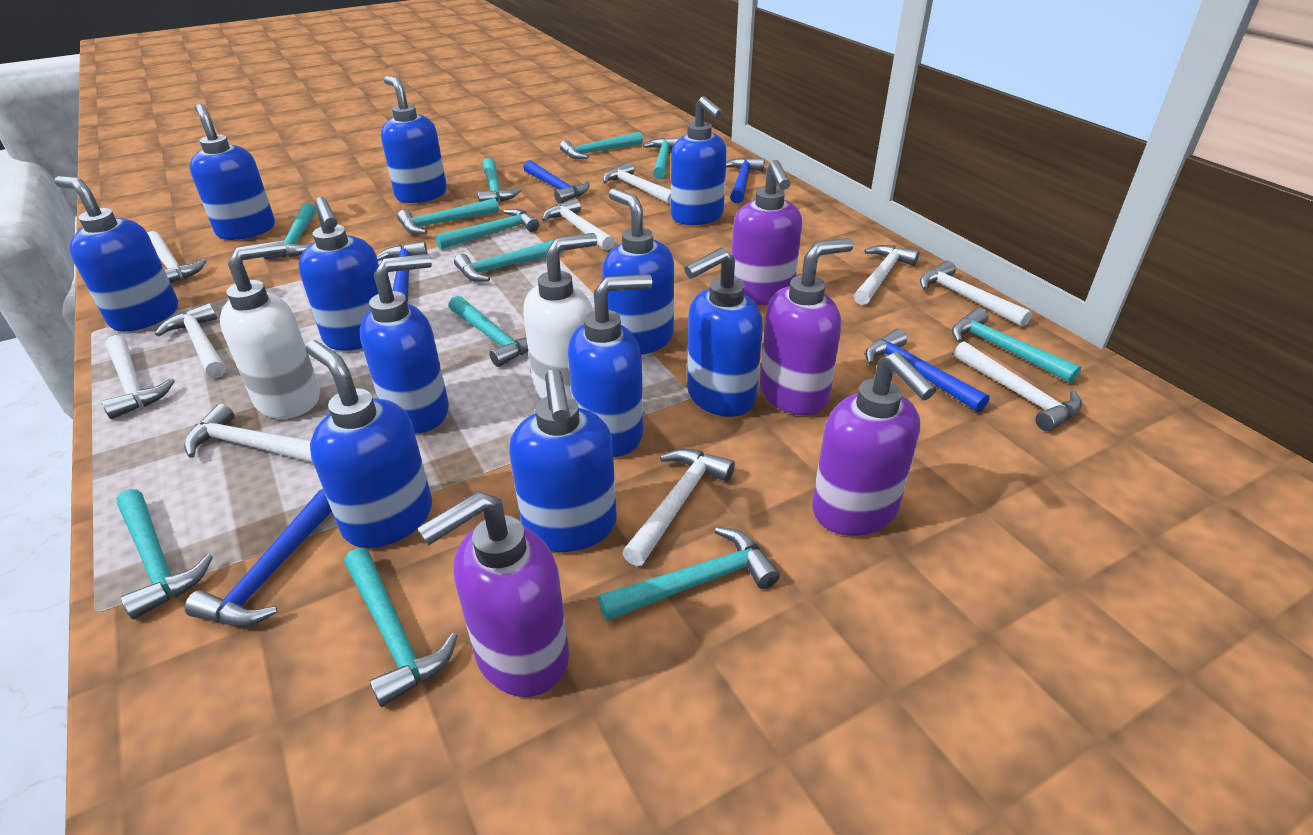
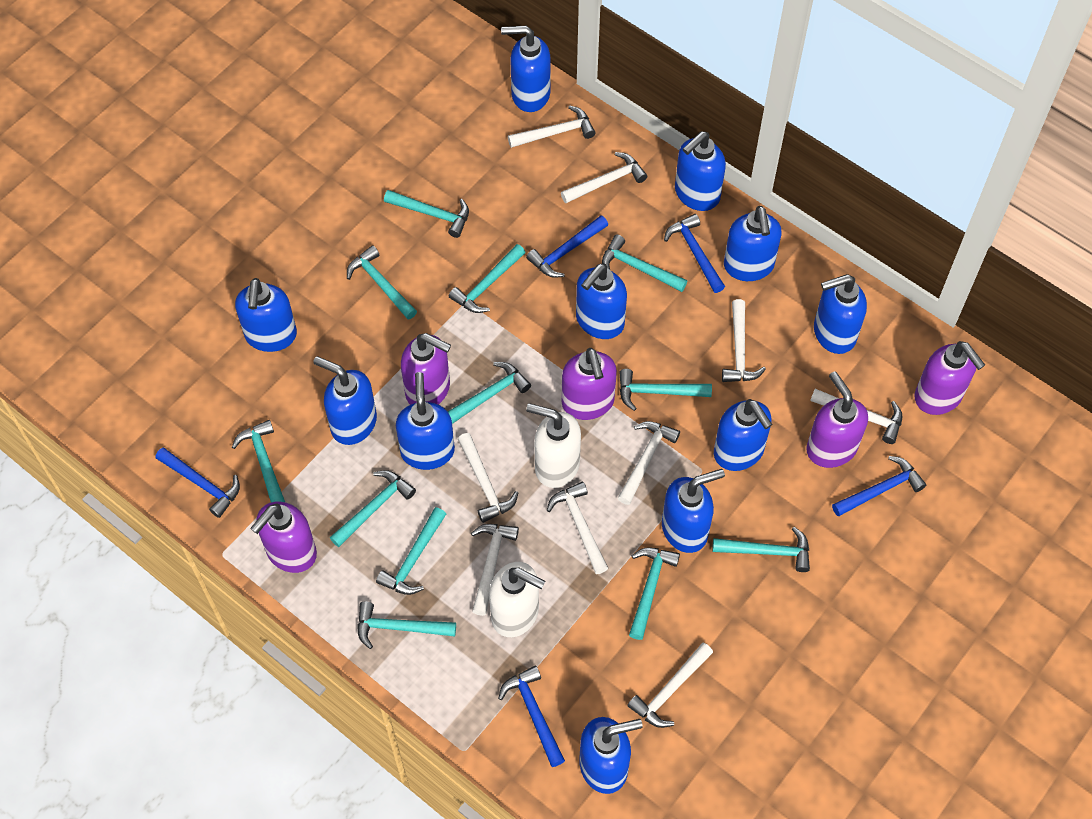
purple soap dispenser: [417,491,569,697] [731,160,802,305] [760,238,854,415] [812,352,936,536] = 4 -> [250,502,317,573] [401,333,451,405] [562,348,617,420] [806,371,868,468] [915,341,985,415] = 5
white hammer: [102,335,175,419] [147,231,207,283] [155,303,226,378] [184,404,313,463] [542,198,615,250] [603,162,671,205] [622,449,735,566] [854,245,919,305] [920,261,1032,327] [954,341,1082,431] = 10 -> [458,433,518,523] [471,524,519,616] [508,105,595,148] [546,482,608,574] [561,152,647,203] [618,421,680,505] [627,642,713,728] [722,299,766,382] [810,389,903,444] = 9

